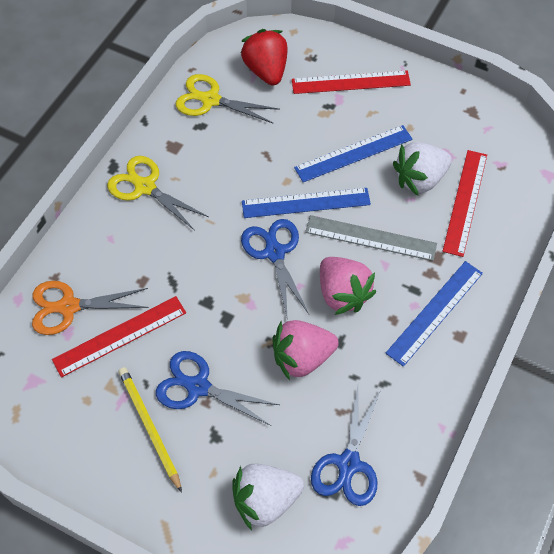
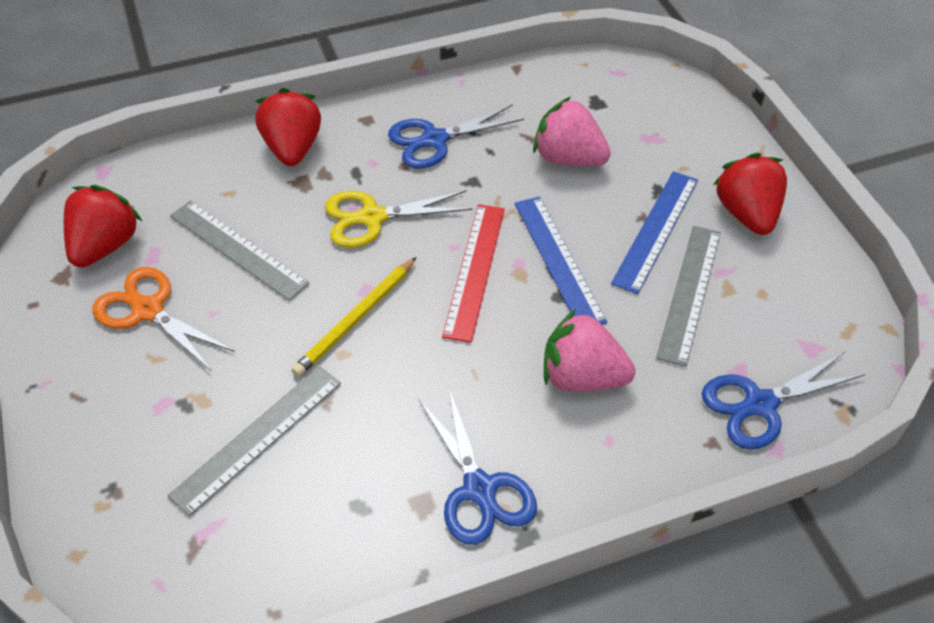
blue ruler: [242,188,371,218] [294,125,413,182] [386,261,483,367] = 3 -> [515,196,607,324] [611,171,698,294] = 2
grey ruler: [305,215,437,261] = 1 -> [168,366,341,517] [170,201,310,301] [656,226,721,367] = 3
red ruler: [52,296,186,378] [292,70,411,94] [442,150,487,257] = 3 -> [442,204,505,343] = 1
red strawberry: [241,29,288,85] = 1 -> [64,185,142,268] [256,88,321,166] [713,153,787,235] = 3
white strawberry: [232,464,304,530] [393,142,452,196] = 2 -> none = 0
yellow scissors: [107,156,209,231] [176,74,280,124] = 2 -> [325,190,473,248] = 1

